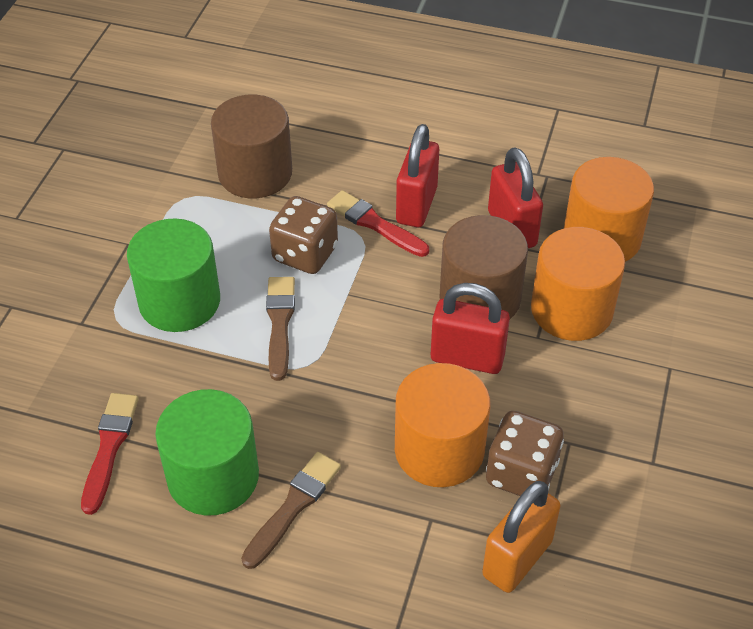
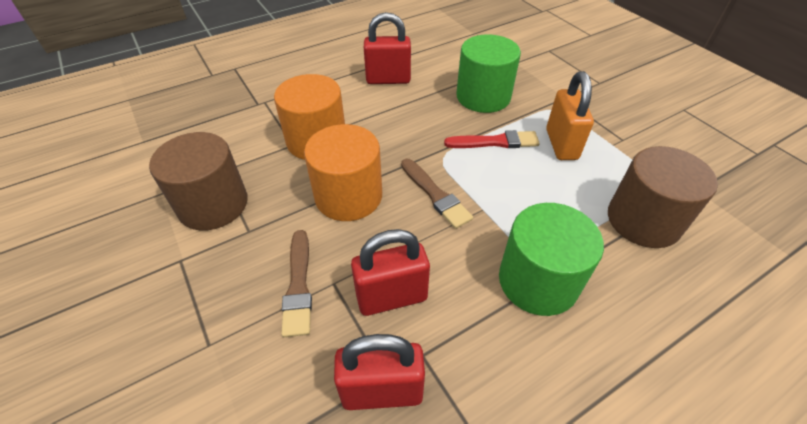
brown dice: [269,196,338,274] [486,411,564,496] = 2 -> none = 0
orange cylinder: [395,363,490,487] [531,227,625,341] [564,157,654,262] = 3 -> [274,74,345,160] [304,124,382,221] = 2
red brush: [81,393,138,515] [327,190,429,257] = 2 -> [444,130,540,148] = 1

